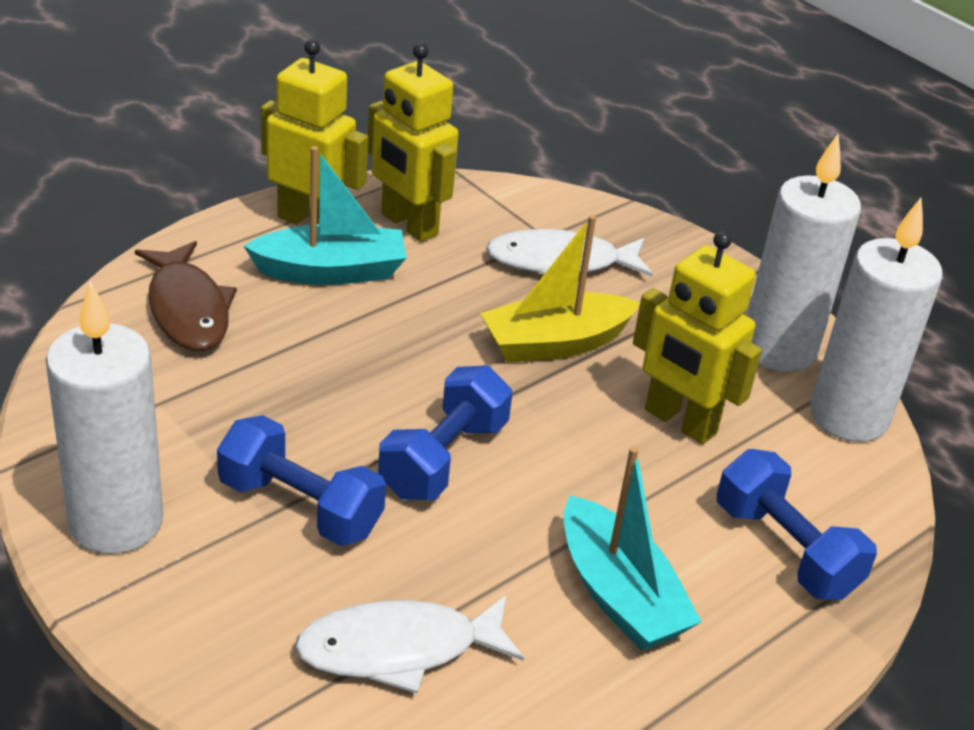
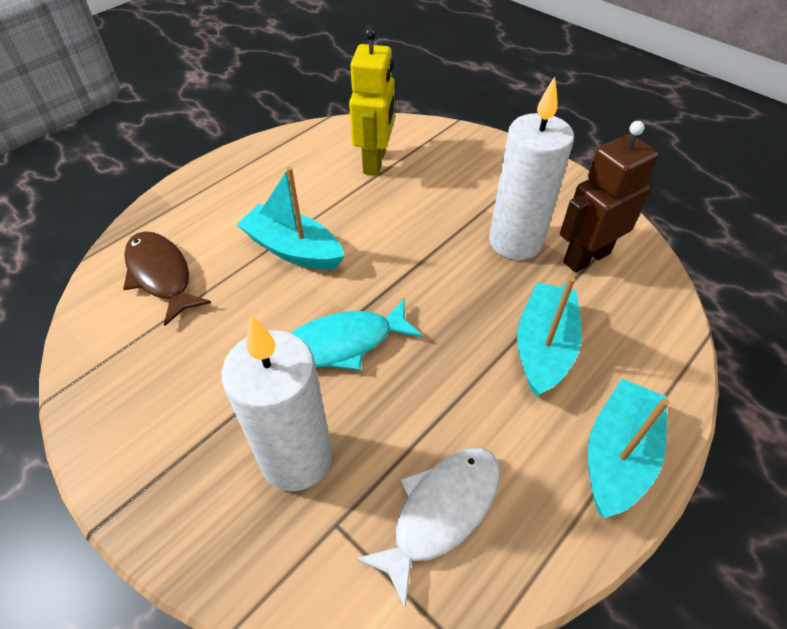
blue dumbbell: [217,415,386,546] [378,365,513,500] [717,449,877,600] = 3 -> none = 0
brown robot: none = 0 -> [560,121,659,273] = 1
turquoise boat: [244,146,406,285] [564,446,702,651] = 2 -> [237,167,344,270] [517,277,582,397] [588,379,669,518] = 3
turquoise fish: none = 0 -> [291,299,423,370] = 1
white candle: [46,280,163,554] [747,134,861,372] [810,198,942,442] = 3 -> [221,315,332,491] [489,77,574,260] = 2
white fish: [295,595,524,693] [486,229,653,277] = 2 -> [355,448,500,608] = 1
yellow boat: [480,215,640,363] = 1 -> none = 0
yellow robot: [261,39,368,225] [368,43,459,242] [633,231,762,444] = 3 -> [349,27,395,175] = 1

